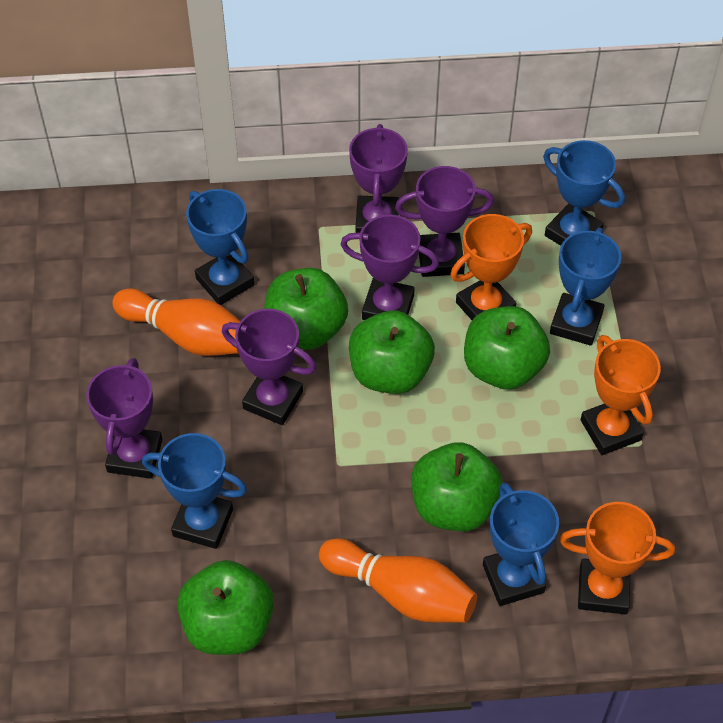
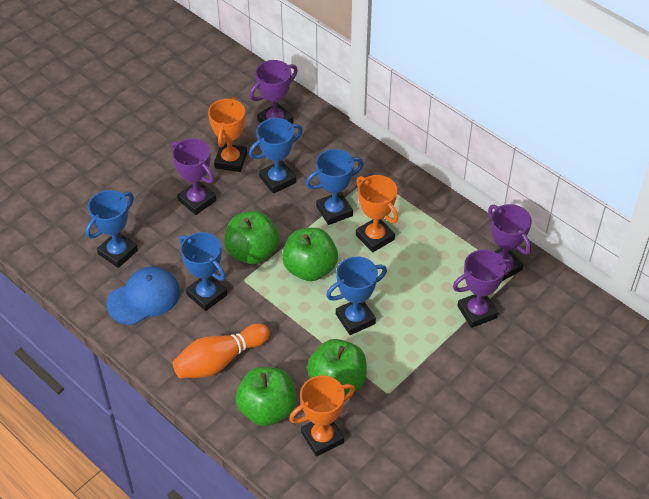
blue cap: none = 0 -> [106,267,180,325] = 1
green apple: [177,560,274,655] [264,268,348,350] [349,310,435,394] [411,442,502,531] [464,306,550,389] = 5 -> [224,211,279,264] [236,367,297,426] [282,228,338,281] [307,339,367,395] = 4
orange bowling pin: [112,288,240,356] [319,538,477,623] = 2 -> [173,324,270,378] = 1
purple trophy: [86,358,163,479] [222,309,316,425] [340,215,439,320] [349,124,408,233] [395,166,494,277] = 5 -> [171,138,216,215] [250,60,298,124] [453,250,514,328] [488,204,532,281] = 4

